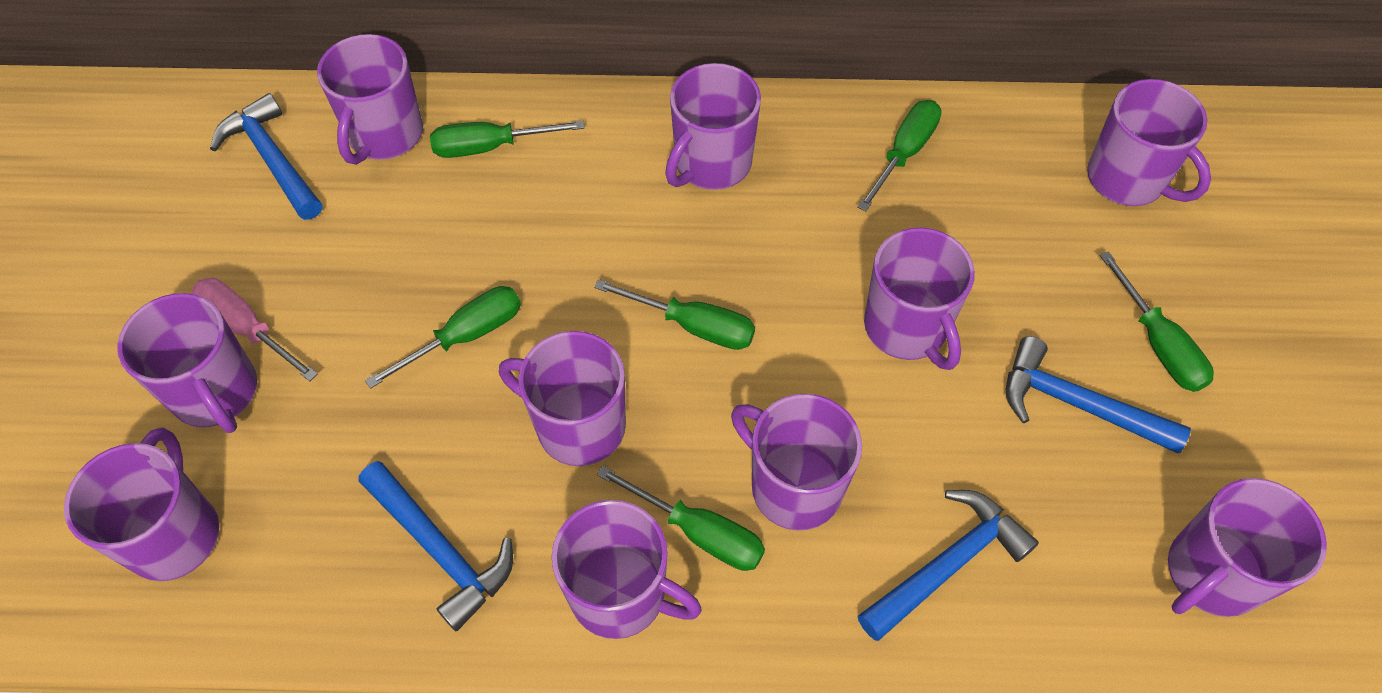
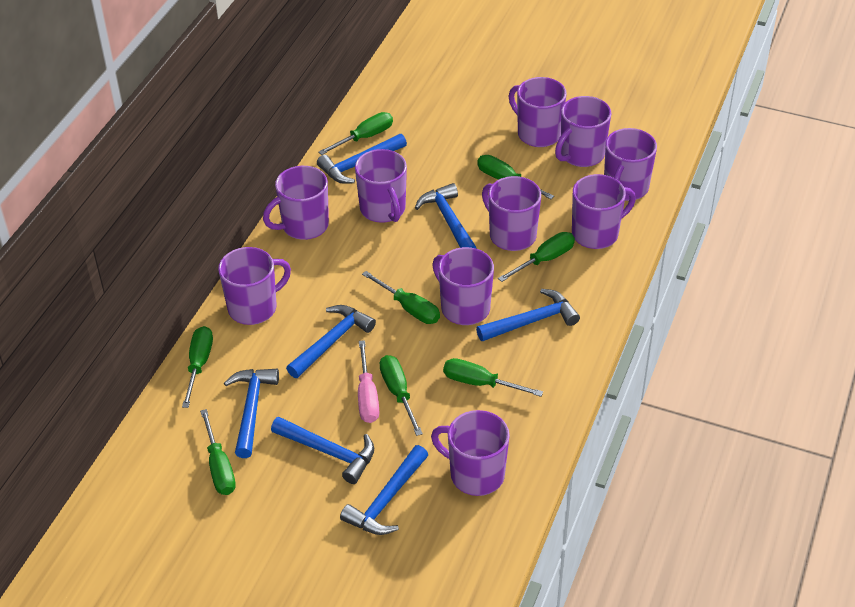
blue hammer: [210,93,322,220] [359,461,513,631] [858,490,1039,641] [1006,336,1191,453] = 4 -> [224,369,279,458] [271,417,374,484] [286,305,376,378] [317,134,407,184] [340,445,428,535] [415,183,477,249] [476,289,580,341] = 7
green screwdriver: [365,286,521,389] [430,121,585,158] [594,279,755,350] [597,466,765,571] [857,100,942,211] [1100,251,1214,392] = 6 -> [182,326,213,408] [200,409,236,495] [319,112,393,155] [362,271,440,324] [380,355,423,436] [443,358,543,397] [477,155,554,199] [498,232,575,282] = 8

